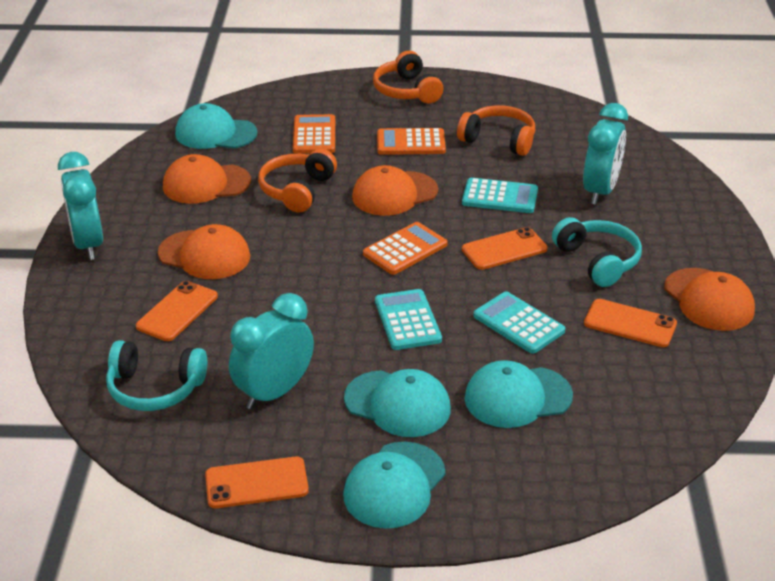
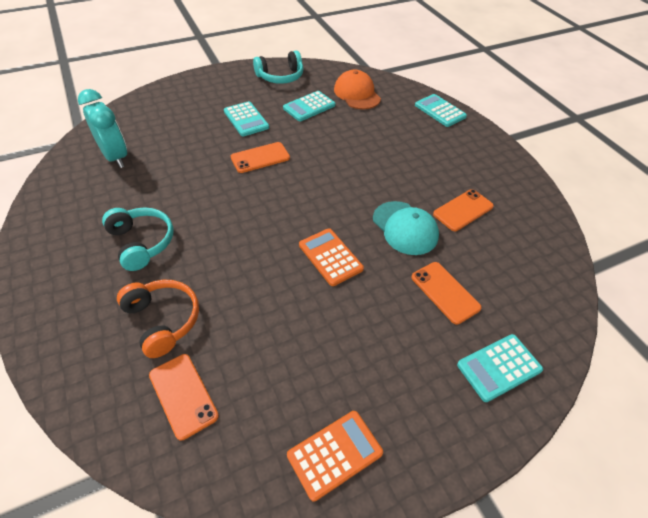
orange calculator: [293,114,335,154] [363,222,447,275] [377,128,446,155] = 3 -> [287,411,383,502] [299,228,364,286] = 2
orange cap: [158,224,250,279] [163,154,251,204] [352,165,438,216] [664,268,755,331] = 4 -> [334,70,381,109] = 1
orange headphones: [258,149,337,213] [373,51,443,104] [457,105,535,156] = 3 -> [117,280,199,358] = 1
turquoise calculator: [375,289,442,350] [462,178,538,213] [473,291,565,354] = 3 -> [224,101,269,137] [283,91,335,121] [415,94,467,127] [457,334,543,402] = 4
turquoise cap: [175,103,258,149] [343,442,446,529] [344,369,451,437] [464,360,573,428] = 4 -> [373,201,439,255] = 1
turquoise clock: [58,152,103,260] [229,293,314,410] [583,103,628,205] = 3 -> [78,89,127,168] = 1

